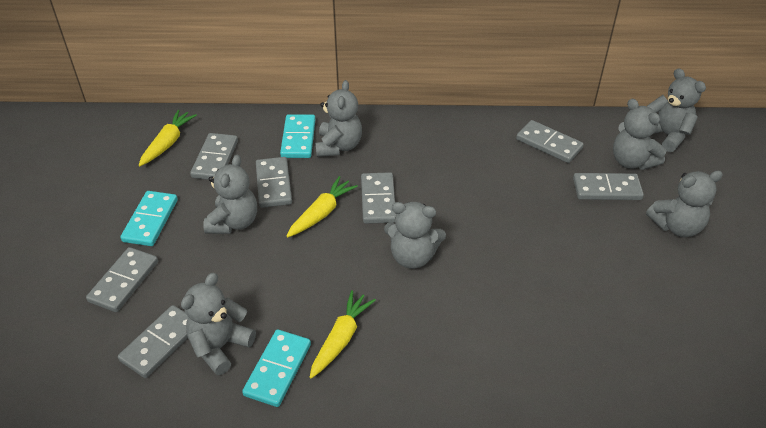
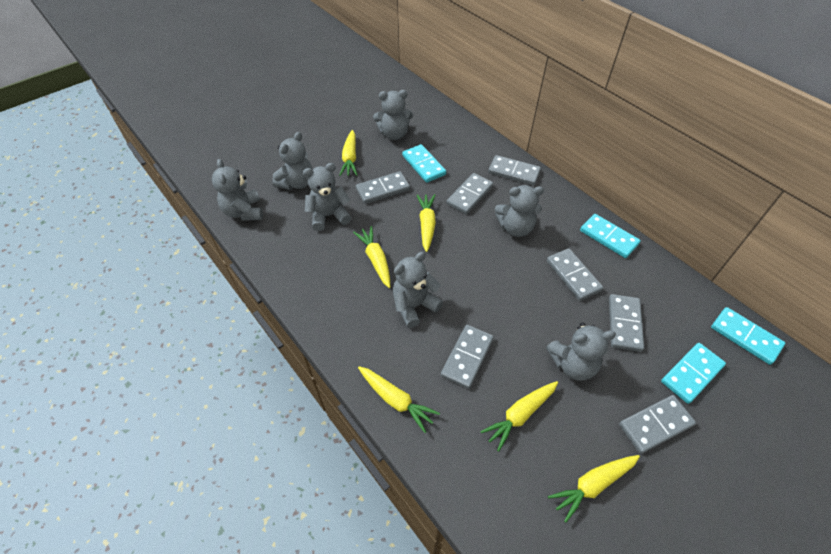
turquoise domino: [120,191,178,246] [242,329,311,407] [280,114,315,158] = 3 -> [402,144,446,183] [580,214,641,258] [661,343,726,404] [711,307,785,365] = 4
yellow carrot: [139,110,197,166] [287,176,358,237] [310,290,376,379] = 3 -> [339,130,357,176] [353,226,390,288] [358,366,440,433] [417,194,436,252] [480,381,558,452] [548,455,640,523] = 6

